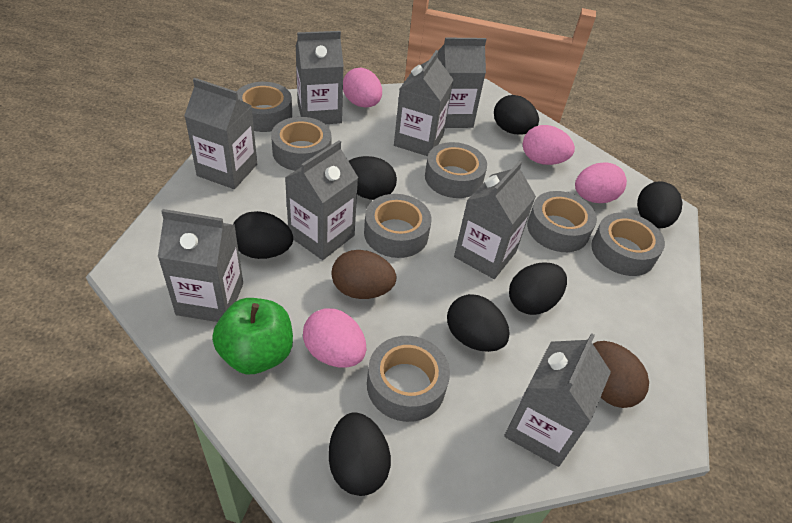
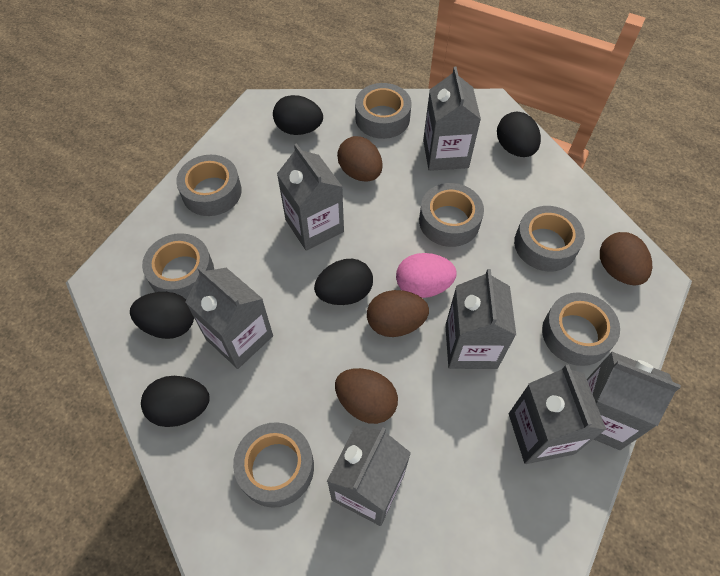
black egg: [233,211,293,259] [329,412,391,496] [349,156,397,200] [447,294,510,352] [494,95,539,135] [509,262,567,315] [637,181,683,228] = 7 -> [130,292,194,339] [141,376,210,427] [273,95,323,135] [314,259,373,305] [497,111,541,157] = 5
brown egg: [331,250,396,299] [593,341,649,408] = 2 -> [335,368,398,424] [337,136,383,182] [367,290,429,337] [600,232,652,285] = 4
green apple: [212,298,293,374] = 1 -> none = 0
grey carton: [158,209,243,322] [184,78,257,189] [285,140,358,260] [296,31,344,124] [394,50,454,156] [437,37,486,128] [454,161,536,279] [504,333,611,467] = 8 -> [186,267,273,369] [277,143,344,251] [327,425,411,526] [423,67,481,171] [445,269,516,369] [509,364,606,464] [587,351,681,450] = 7
pink egg: [303,308,366,368] [343,68,382,108] [523,125,575,165] [575,162,627,203] = 4 -> [396,253,457,298] = 1

